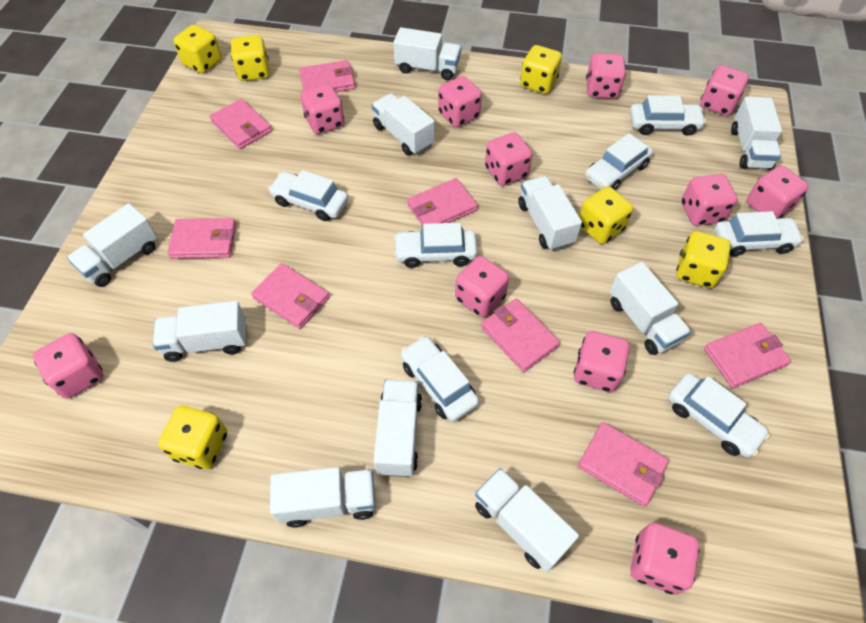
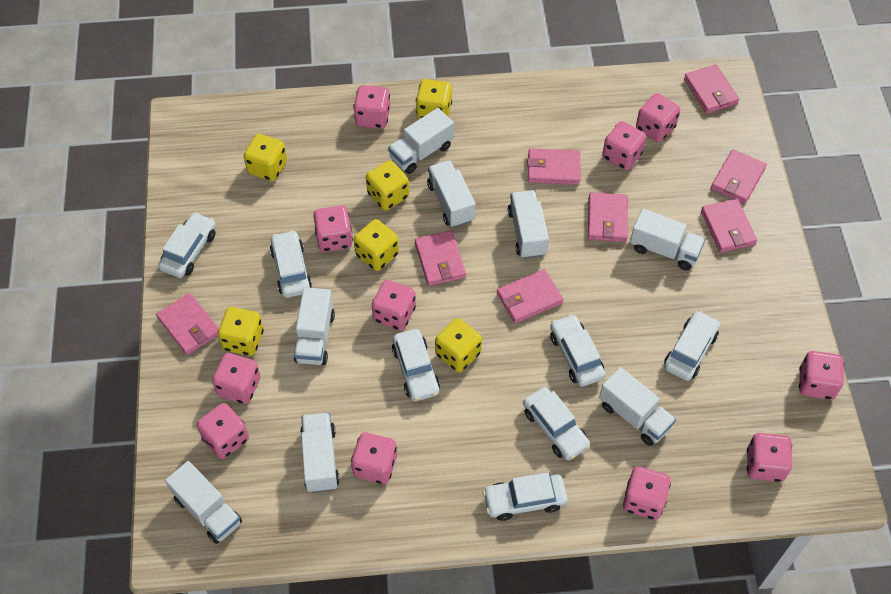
white truck: [67,203,157,287] [153,301,247,362] [270,467,376,528] [372,93,435,156] [373,380,422,477] [393,27,461,80] [475,468,579,572] [518,176,582,251] [610,262,691,355] [731,97,782,170] = 10 -> [165,461,242,544] [294,287,335,365] [300,413,340,493] [388,108,454,174] [427,160,476,228] [508,190,549,259] [599,367,676,446] [630,209,705,270] = 8

